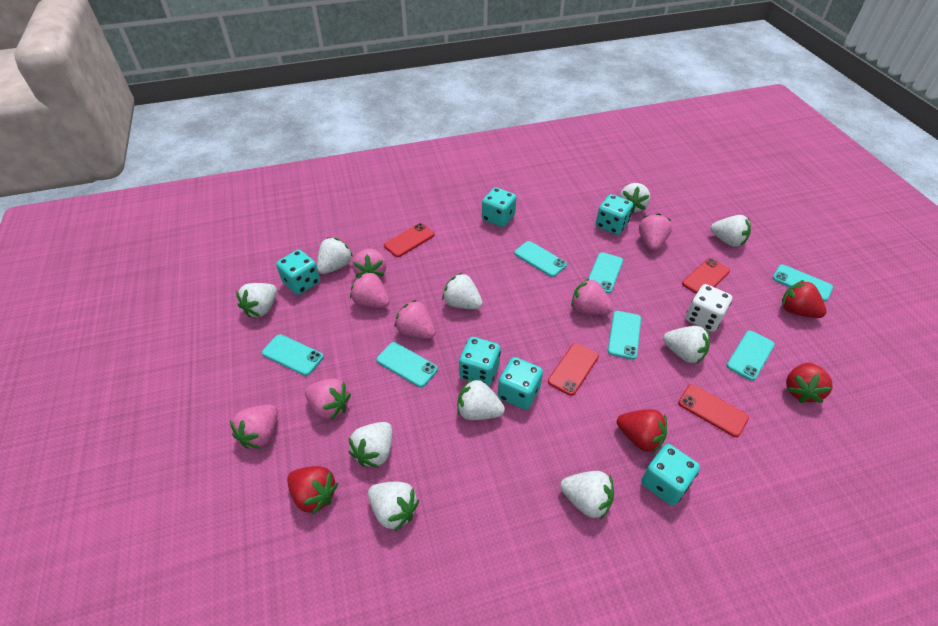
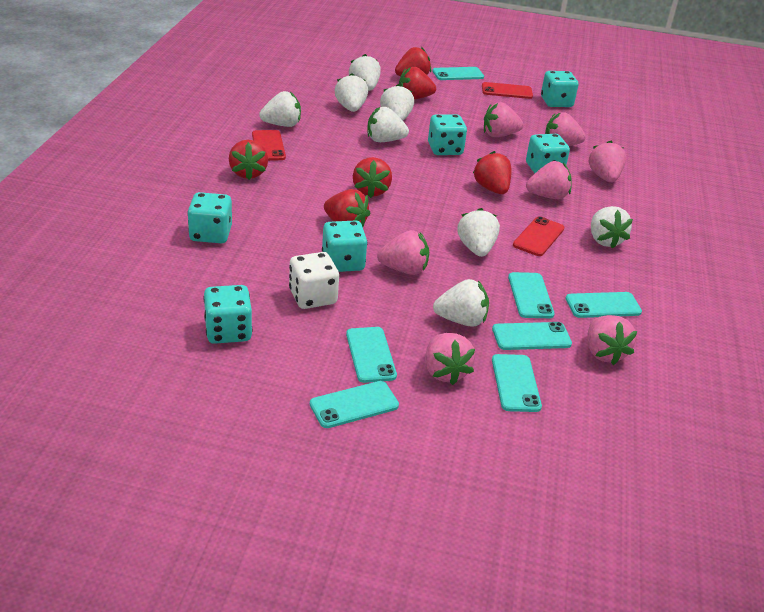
red phone: [384,223,435,257] [548,343,599,396] [678,384,749,437] [682,258,730,294] = 4 -> [252,130,286,161] [482,82,533,99] [513,216,565,256] = 3
red strawberry: [287,466,338,515] [617,409,667,454] [782,280,827,318] [786,363,833,403] = 4 -> [229,140,268,180] [324,189,370,227] [353,157,392,198] [395,47,431,76] [399,67,436,100] [473,151,511,194] = 6
white strawberry: [236,283,277,318] [317,237,353,274] [349,422,393,468] [368,482,419,532] [442,273,482,309] [457,378,505,420] [560,471,614,520] [619,183,650,214] [663,326,710,364] [710,215,751,247] = 10 -> [259,91,301,127] [334,73,368,112] [349,54,381,91] [367,107,409,142] [380,84,414,120] [433,279,489,327] [457,208,500,257] [591,206,633,249] = 8

